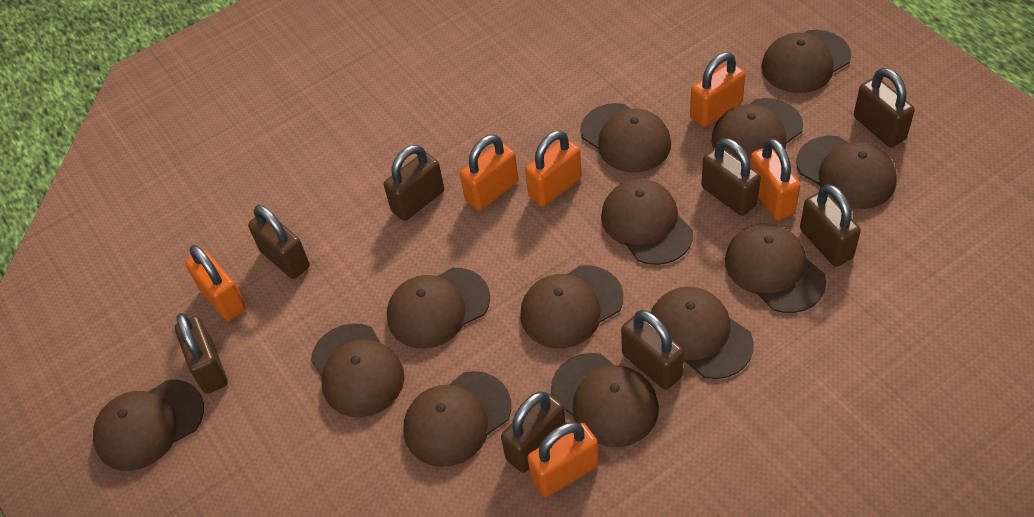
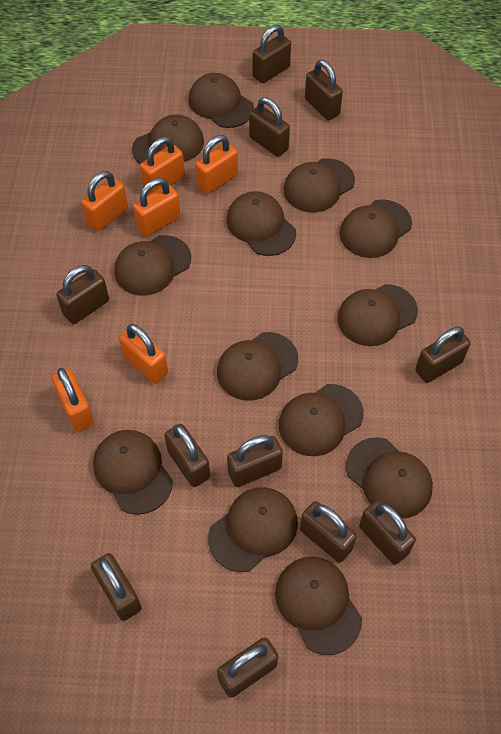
brown padlock: [175,313,228,394] [248,205,310,279] [384,145,444,221] [501,391,566,473] [621,310,684,390] [701,138,761,216] [800,184,861,267] [854,68,915,147] = 8 -> [56,265,109,324] [91,553,142,621] [164,424,210,487] [217,637,278,698] [227,435,283,487] [249,97,290,157] [253,25,291,83] [300,501,357,563] [305,60,343,120] [359,500,416,565] [415,326,470,383] = 11

